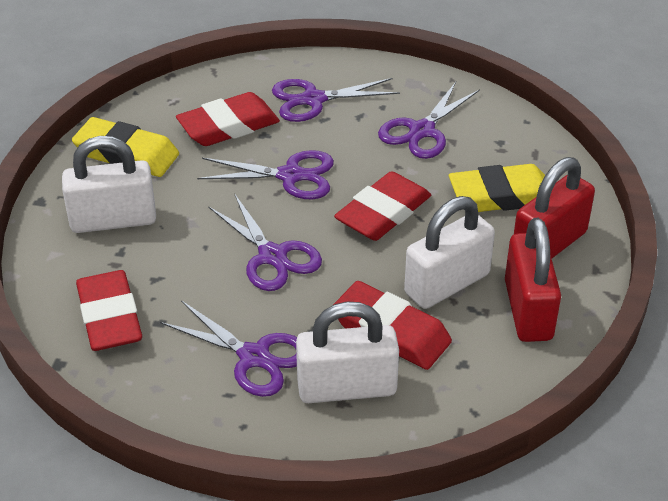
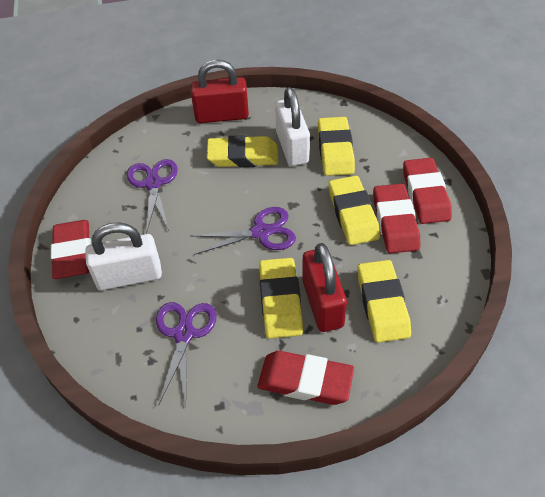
purple scissors: [160,300,297,397] [197,150,334,199] [208,193,322,291] [272,78,400,122] [378,82,480,159] = 5 -> [127,159,178,234] [156,302,217,406] [191,207,296,255] = 3
white padlock: [62,136,156,233] [296,301,399,403] [404,196,495,309] = 3 -> [85,222,162,290] [275,87,310,166] = 2
yellow eraser: [72,117,179,177] [449,164,545,212] = 2 -> [207,135,278,167] [259,258,303,339] [318,117,355,176] [328,176,380,245] [357,260,411,343] = 5

